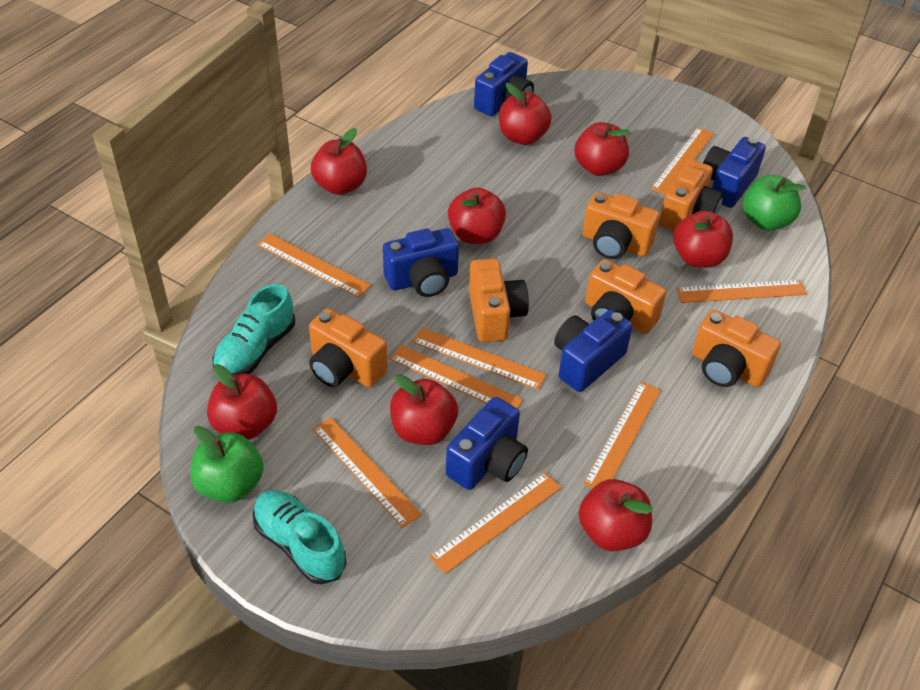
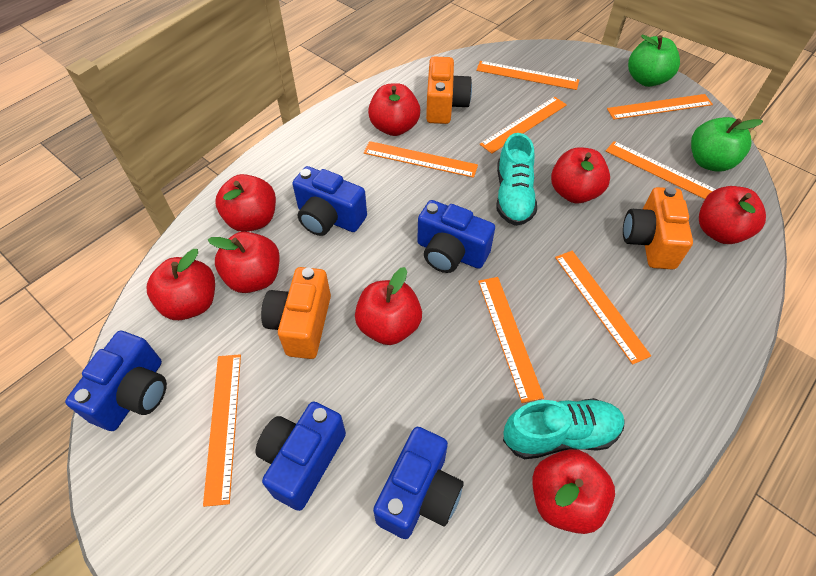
orange camera: [309,308,388,387] [469,258,529,342] [582,192,660,259] [585,259,666,334] [659,159,724,231] [692,310,781,387] = 6 -> [261,267,331,359] [426,57,472,124] [623,186,693,270] = 3

